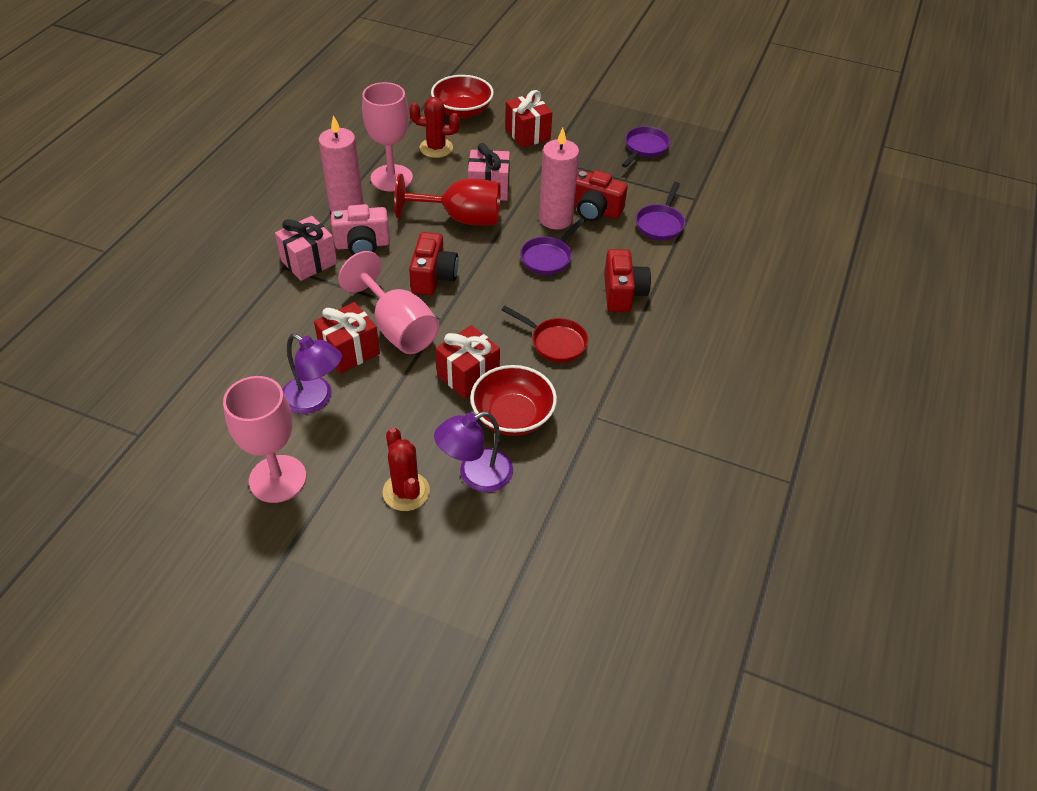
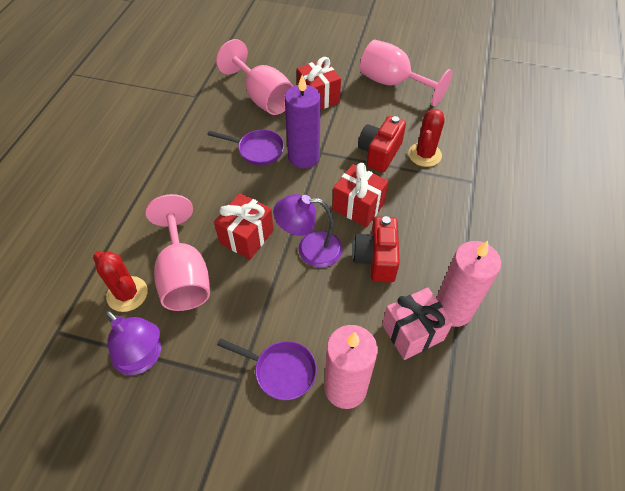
pink camera: [331,204,390,255] = 1 -> none = 0
pink gift: [275,216,337,281] [468,143,510,201] = 2 -> [382,287,453,360] = 1
purple candle: none = 0 -> [285,75,321,168] = 1
purple pan: [520,218,585,275] [622,126,670,167] [636,182,685,240] = 3 -> [208,130,284,165] [217,338,317,400] = 2
red bowl: [431,75,494,118] [470,365,557,436] = 2 -> none = 0
red camera: [409,232,458,295] [574,170,628,221] [604,249,651,312] = 3 -> [352,216,400,283] [358,116,406,172] = 2
red goblet: [394,174,501,226] = 1 -> none = 0
red pan: [502,306,588,363] = 1 -> none = 0

